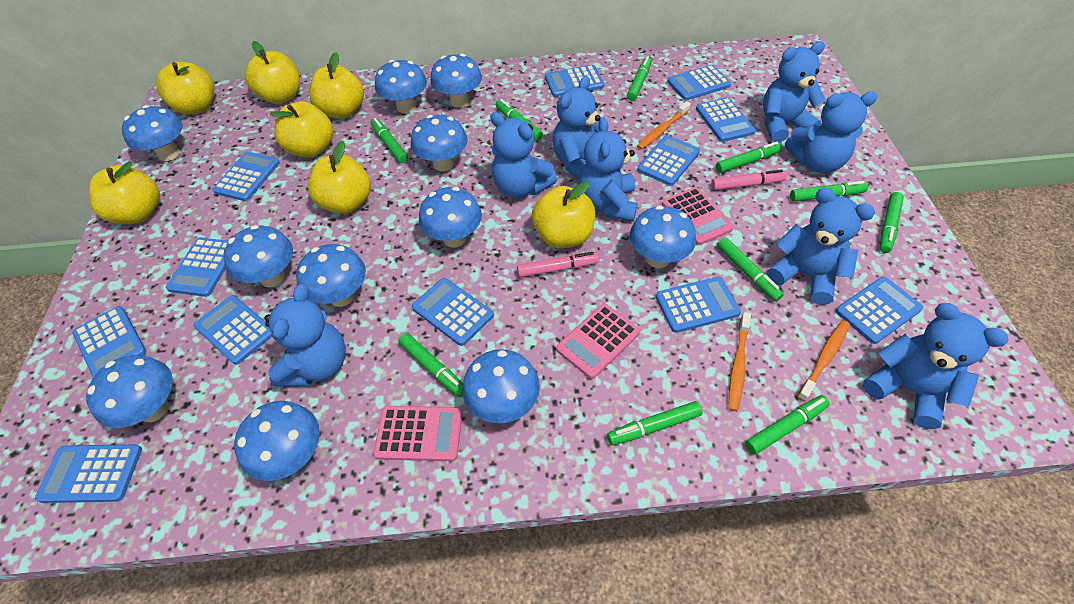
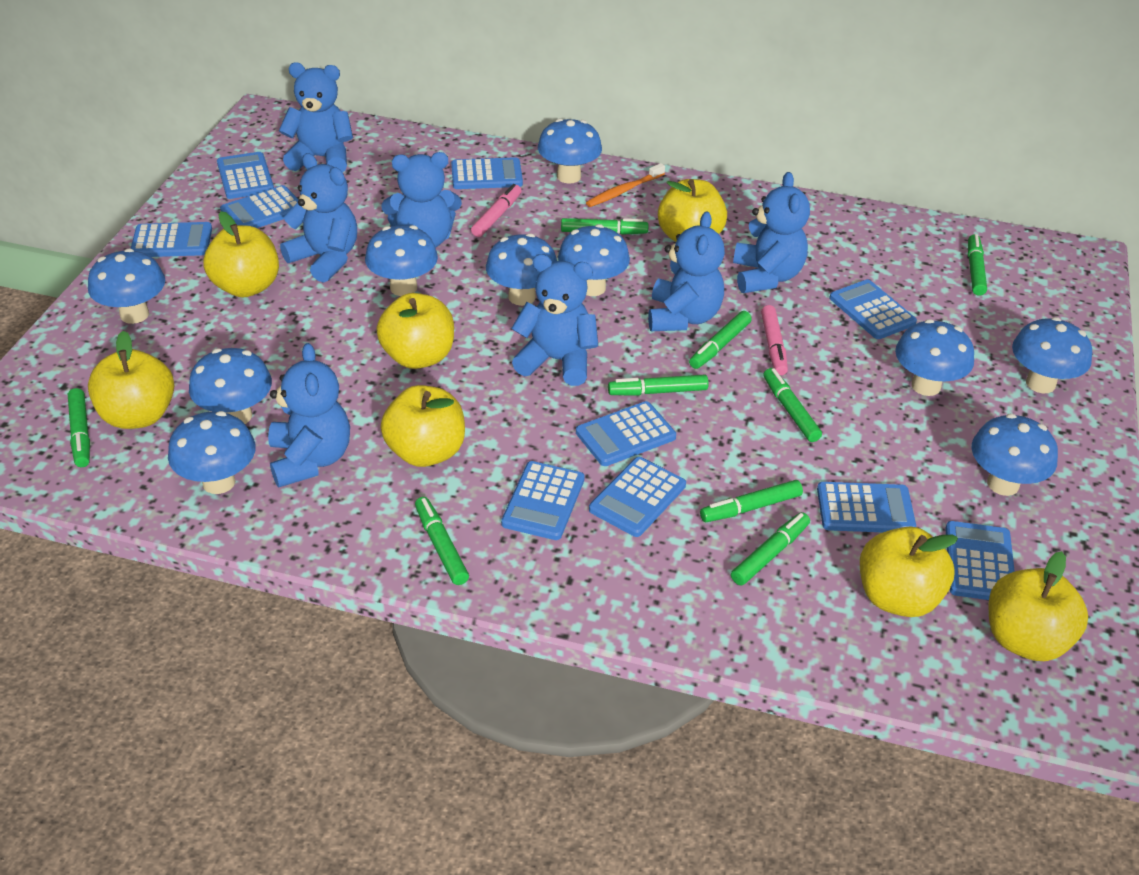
blue calculator: [35,444,142,503] [72,306,146,377] [166,238,228,297] [193,295,272,365] [212,152,280,201] [412,278,494,346] [545,65,604,97] [637,135,700,186] [656,277,741,333] [667,65,731,100] [696,97,756,142] [835,277,923,344] = 12 -> [131,222,212,257] [217,152,274,199] [220,185,299,228] [451,157,523,189] [501,461,585,540] [576,401,676,466] [589,457,686,537] [817,482,916,532] [829,279,917,339] [945,521,1015,600] = 10
blue mushroom: [86,355,173,428] [122,105,183,161] [223,225,293,288] [234,401,320,481] [296,244,366,307] [375,60,427,113] [411,115,468,172] [419,187,482,248] [430,54,482,108] [462,349,540,423] [630,205,696,268] = 11 -> [88,249,165,324] [168,411,256,494] [189,348,272,424] [365,225,438,296] [486,233,557,306] [538,119,602,184] [558,224,630,296] [895,319,974,396] [972,414,1058,496] [1012,317,1092,393] = 10
blue teddy bear: [265,284,346,386] [490,112,557,198] [552,76,609,180] [578,117,638,222] [763,41,826,143] [767,188,875,305] [785,91,878,173] [863,303,1008,429] = 8 -> [268,343,350,487] [279,62,353,173] [280,153,357,283] [381,152,462,248] [511,254,598,386] [648,211,725,331] [733,172,810,293] = 7
green marker: [371,118,408,163] [398,333,463,397] [496,99,543,141] [607,401,703,445] [627,56,652,101] [716,142,782,173] [717,238,784,301] [745,395,830,455] [790,181,868,202] [880,192,904,253] = 10 -> [68,388,90,467] [415,497,469,585] [561,218,648,235] [608,375,709,396] [689,311,752,369] [700,480,803,522] [731,512,810,586] [763,368,822,442] [968,234,987,296] = 9
orange toothbrush: [637,101,691,149] [728,312,751,412] [797,320,850,402] = 3 -> [586,163,665,207] = 1
pink calculator: [373,406,462,461] [556,304,640,379] [662,187,734,245] = 3 -> none = 0

